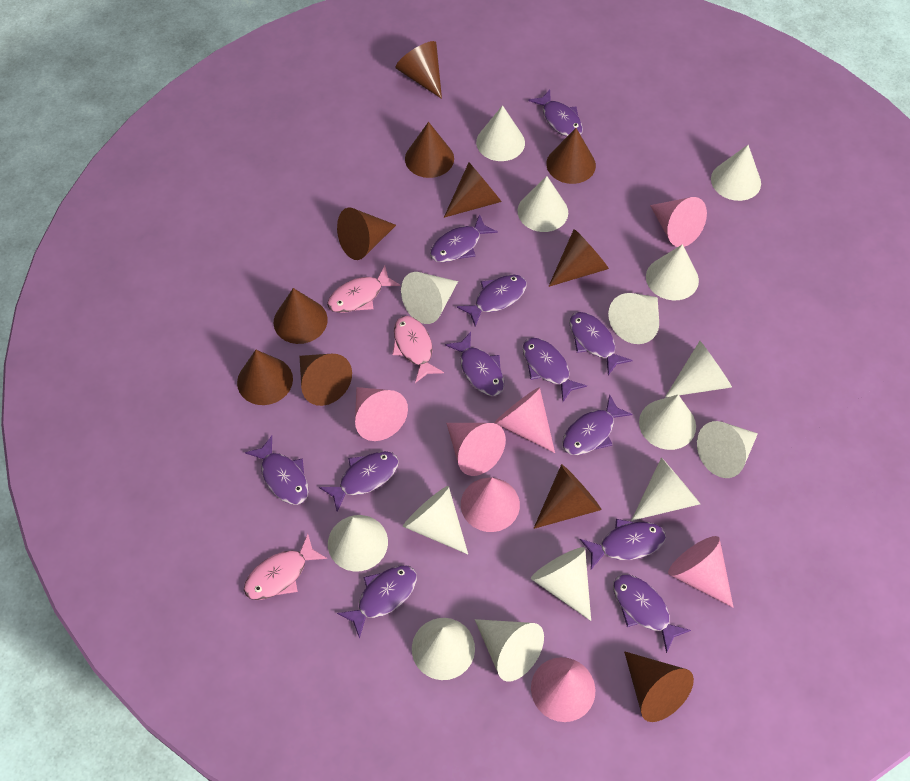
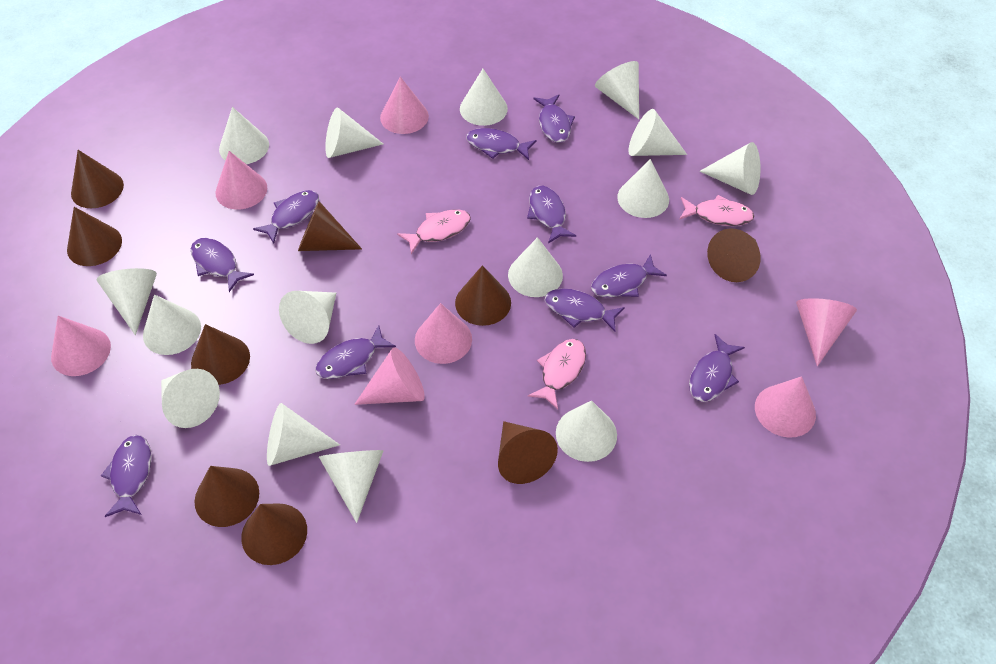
brown cone: [237,350,293,405] [274,288,328,344] [300,354,352,406] [337,208,396,260] [396,41,442,99] [405,122,454,178] [444,162,502,218] [533,464,602,529] [546,128,596,184] [548,229,609,287] [624,651,694,722] = 11 -> [67,207,122,266] [71,150,124,208] [191,324,250,385] [195,466,259,527] [241,503,307,565] [298,201,362,251] [455,265,511,326] [498,421,558,484] [707,228,761,282] = 9
purple fish: [245,436,309,505] [319,451,398,512] [337,565,417,639] [430,214,498,262] [445,332,504,396] [457,275,527,327] [522,338,587,402] [528,90,583,137] [562,394,633,455] [569,312,633,375] [580,519,666,569] [613,574,691,653] = 12 -> [101,435,151,517] [191,238,254,292] [253,190,319,244] [315,325,396,379] [466,128,537,160] [527,186,576,244] [533,95,575,143] [545,288,625,332] [591,254,667,298] [689,334,745,402] = 10

